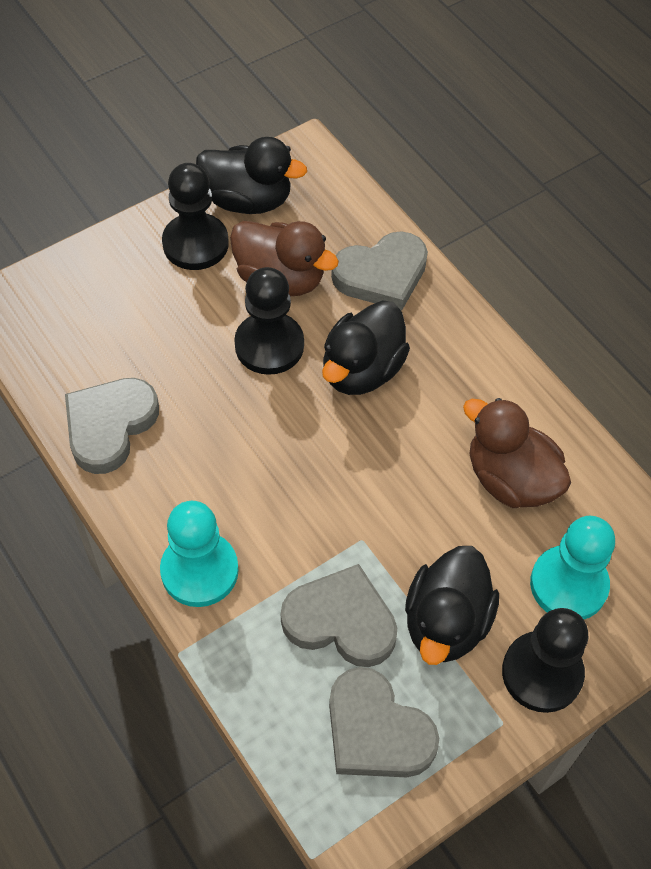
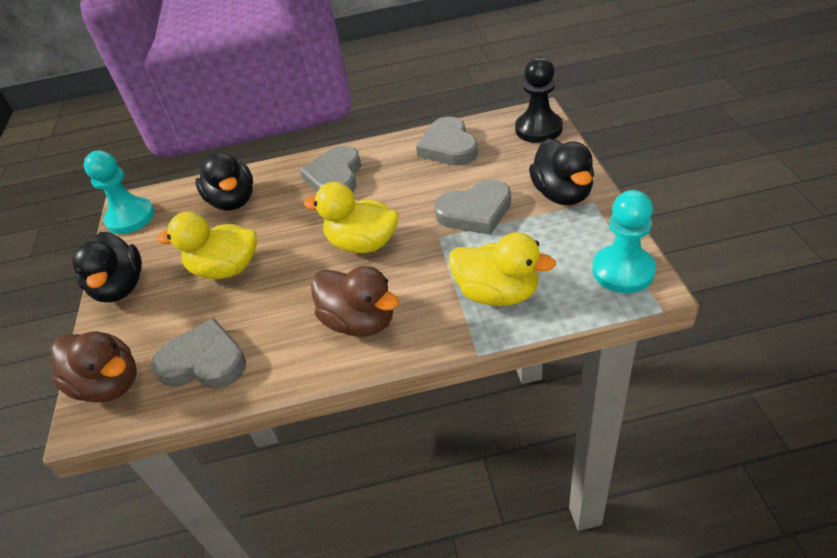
black pawn: [162,163,229,270] [234,267,304,375] [502,608,588,713] = 3 -> [515,57,563,143] = 1
yellow duck: none = 0 -> [157,212,257,279] [304,182,399,253] [449,232,556,306] = 3

